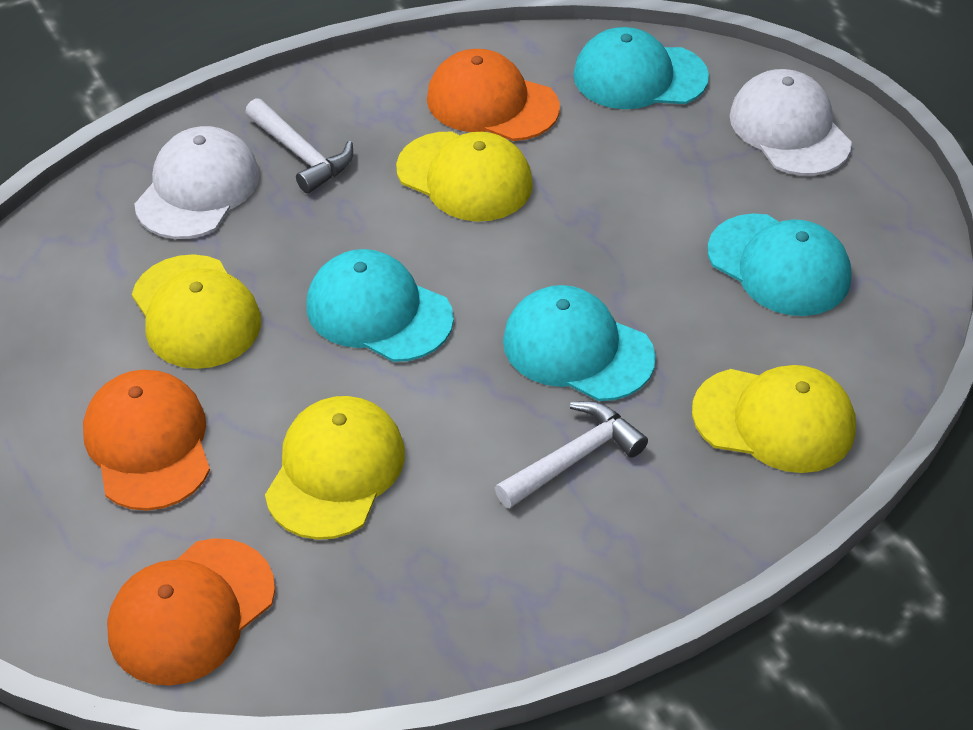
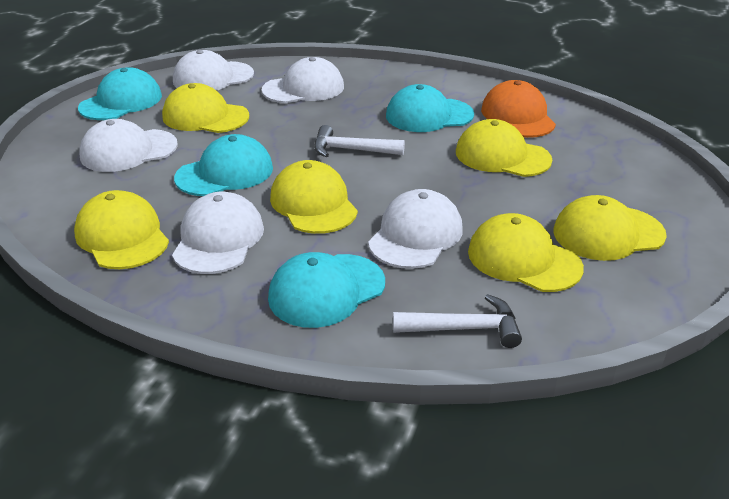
orange cap: [83,370,210,511] [107,538,275,686] [427,49,560,141] = 3 -> [481,80,556,138] = 1
white cap: [134,126,260,239] [729,69,852,176] = 2 -> [79,119,178,172] [172,192,264,274] [173,50,254,91] [262,57,344,103] [368,189,463,269] = 5
yellow cap: [132,254,261,369] [265,396,405,540] [396,132,533,222] [692,365,856,473] = 4 -> [74,190,169,269] [162,83,249,133] [270,160,358,234] [456,119,552,177] [468,213,584,292] [554,195,667,261] = 6

